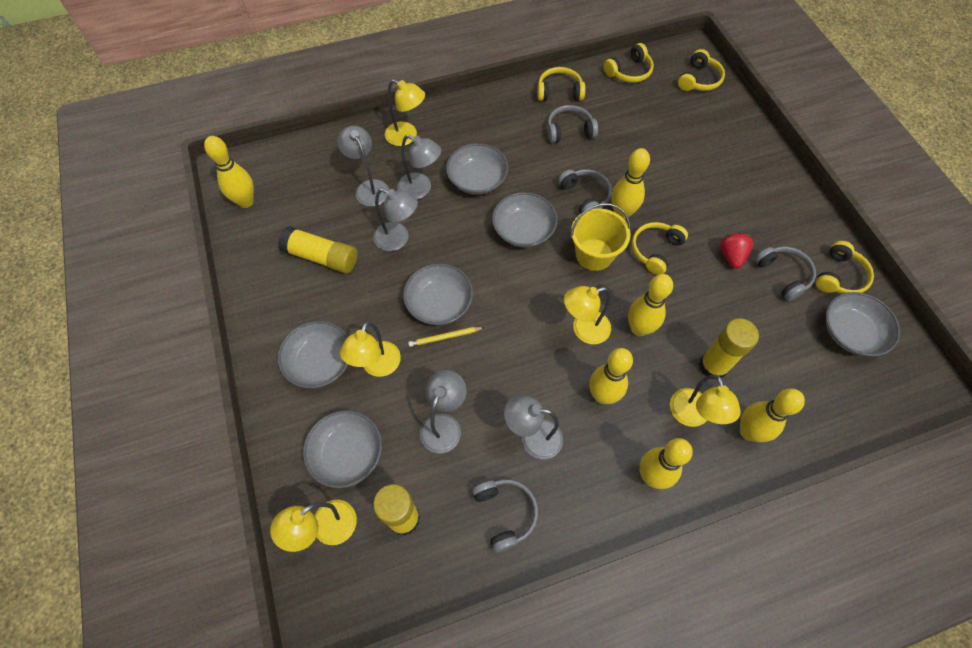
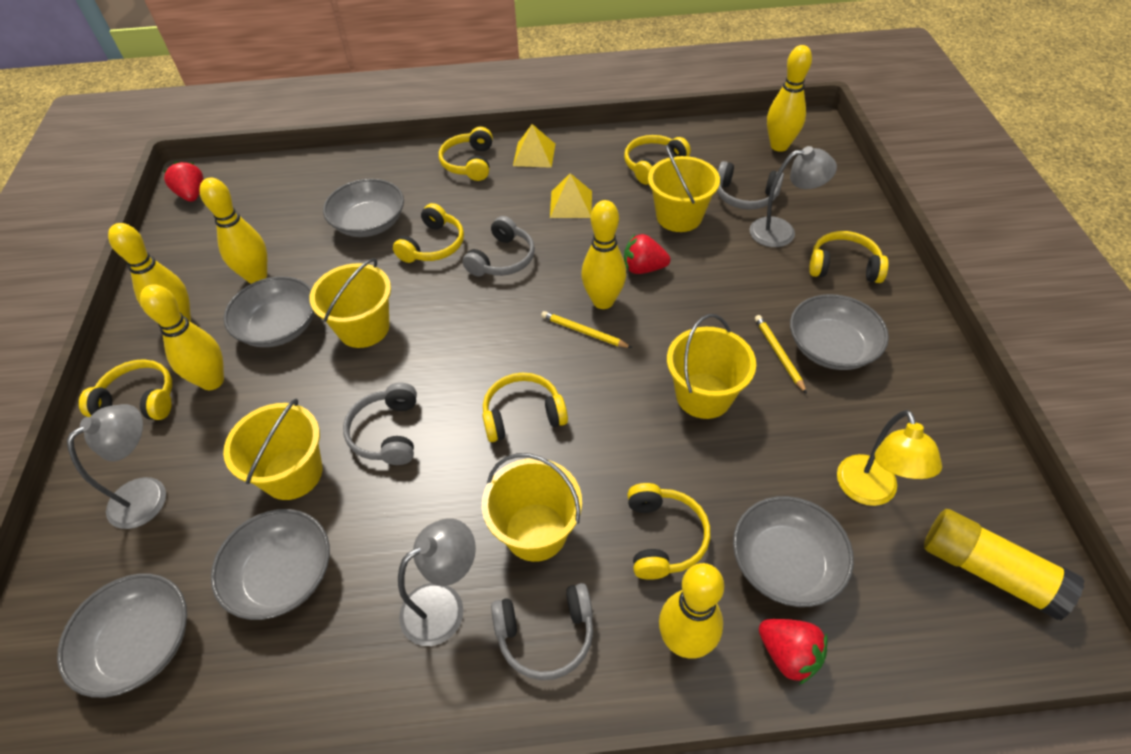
grey lamp: [337,126,389,207] [373,188,418,251] [397,135,441,199] [420,370,467,453] [504,395,563,459] = 5 -> [67,404,166,529] [398,518,476,646] [749,146,837,247] = 3
red strawberry: [720,232,753,269] = 1 -> [163,161,204,202] [624,234,671,274] [759,619,828,685] = 3
yellow bucket: [571,203,631,271] = 1 -> [223,398,322,500] [310,258,391,348] [482,453,582,562] [648,144,720,232] [667,314,756,419] = 5
yellow glue stick: [278,226,357,274] [373,484,420,536] [699,319,759,380] = 3 -> [924,509,1085,620] = 1
yellow headphones: [537,67,585,101] [604,43,654,83] [632,222,688,275] [678,49,725,91] [816,241,874,294] = 5 -> [79,359,172,420] [393,203,464,263] [439,127,493,181] [482,373,568,442] [624,135,691,185] [628,483,710,580] [809,231,889,283] = 7
yellow lamp: [270,500,357,552] [340,322,401,377] [385,79,425,146] [564,286,611,344] [670,375,741,427] = 5 -> [837,410,942,506] = 1
yellow pencil: [408,327,485,347] = 1 -> [541,311,632,348] [755,315,807,394] = 2
yellow pyramid: none = 0 -> [513,124,555,168] [550,173,592,218] = 2

